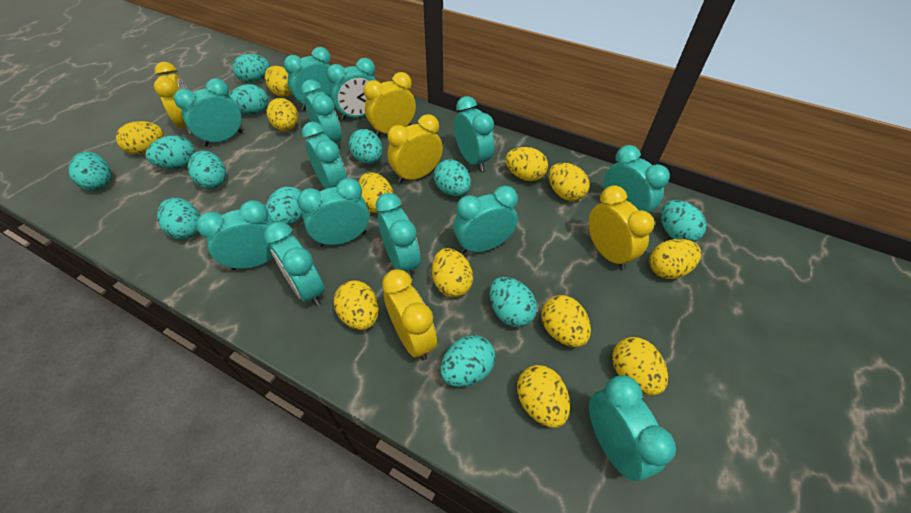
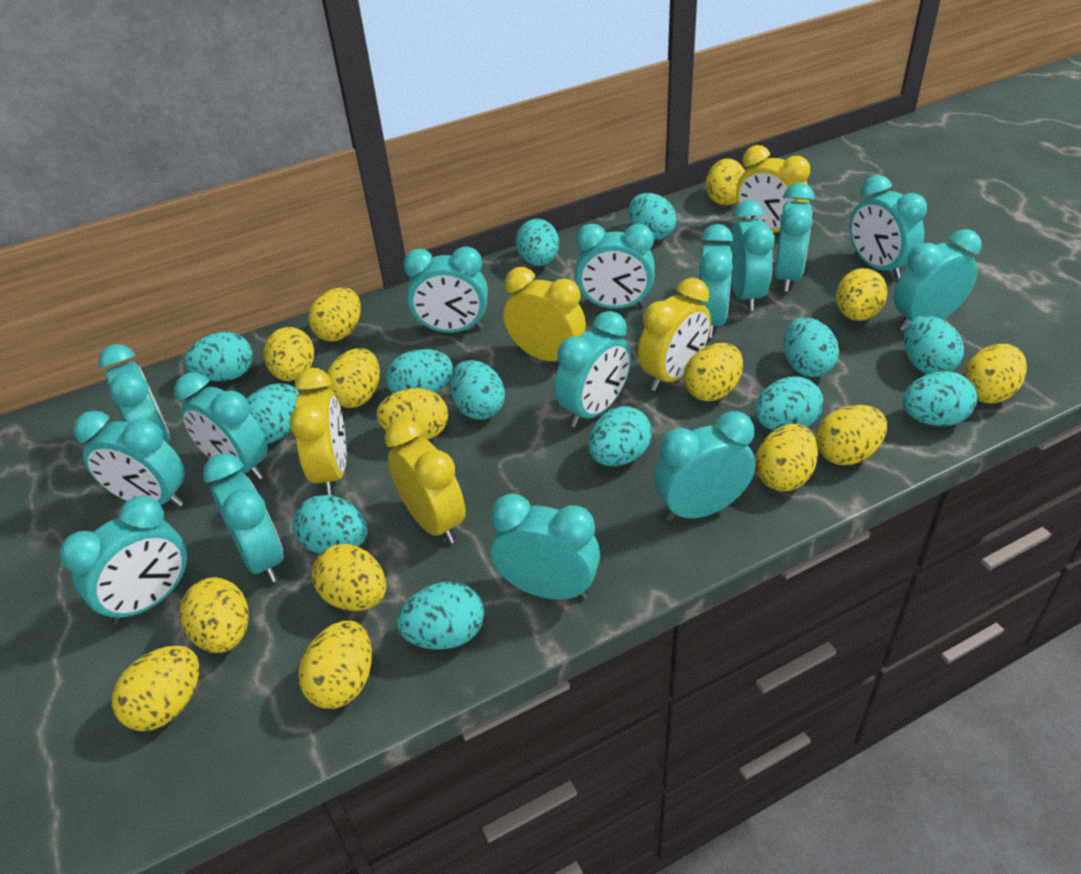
turquoise clock: [174,78,243,146] [197,200,275,270] [264,222,325,306] [284,47,331,111] [297,178,369,247] [301,79,342,143] [302,122,347,189] [327,58,377,120] [376,193,420,278] [453,186,518,253] [454,96,494,171] [589,375,676,481] [604,145,670,213] = 13 -> [60,496,187,625] [73,411,185,507] [98,344,170,442] [174,373,268,480] [203,453,284,583] [404,246,488,333] [491,494,600,600] [554,311,631,427] [575,223,655,309] [654,411,755,522] [698,224,733,338] [729,200,775,311] [774,183,815,292] [850,175,927,279] [894,229,982,331] = 15
turquoise egg: [68,152,112,191] [145,135,195,169] [157,197,200,239] [188,151,227,189] [229,84,268,115] [232,54,270,83] [266,186,303,226] [349,129,383,164] [433,160,471,196] [440,335,495,387] [489,277,537,327] [661,200,707,242] = 12 -> [184,332,253,381] [247,383,299,444] [292,495,368,554] [386,349,453,394] [397,582,484,650] [450,360,505,420] [516,219,559,266] [588,406,652,466] [629,193,677,240] [755,376,823,431] [784,317,839,377] [902,371,977,426] [904,316,964,374] = 13
yellow egg: [116,121,163,155] [265,66,292,97] [266,98,298,131] [333,280,379,330] [359,172,393,213] [432,248,473,298] [505,147,548,181] [517,365,570,428] [541,295,591,347] [548,163,589,201] [612,337,668,395] [649,239,701,279] = 12 -> [112,645,199,731] [180,577,249,653] [264,327,314,381] [298,621,372,709] [308,287,361,342] [312,544,386,611] [325,348,380,408] [376,388,448,440] [684,343,743,401] [706,158,745,206] [755,424,818,491] [816,405,887,465] [836,268,888,321] [963,344,1027,404] = 14

